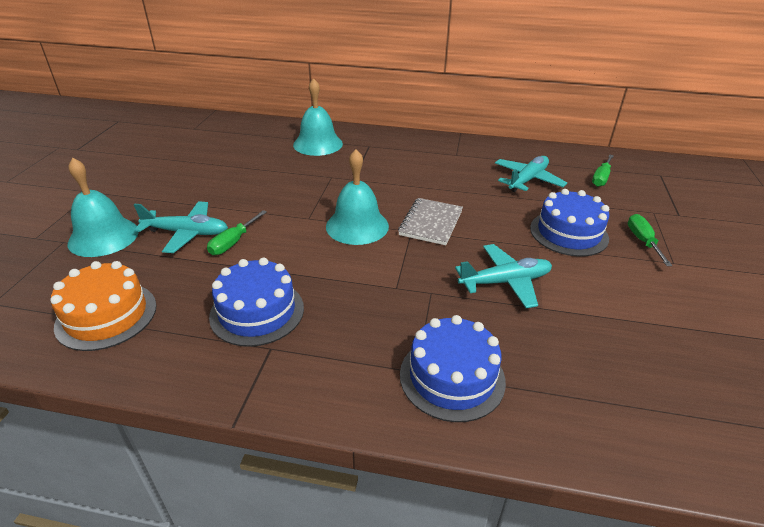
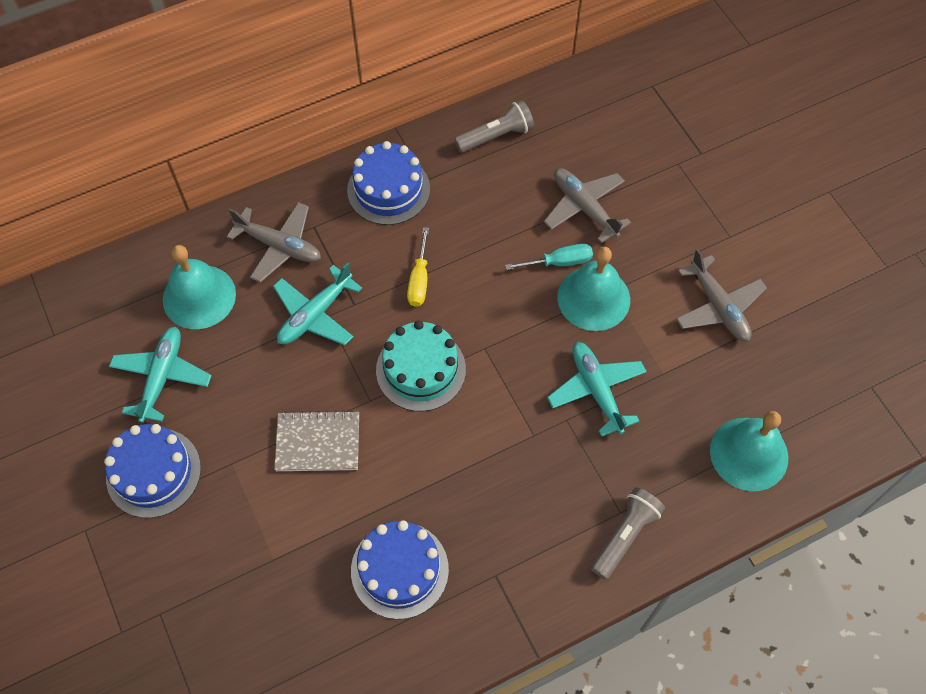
green screwdriver: [207,210,267,255] [592,155,614,187] [628,214,672,266] = 3 -> none = 0
grey flashlight: none = 0 -> [454,100,534,153] [591,487,665,580] = 2
grey plane: none = 0 -> [227,202,321,283] [544,168,631,243] [676,249,767,342] = 3
orange cake: [50,261,157,351] = 1 -> none = 0
turquoise cake: none = 0 -> [376,320,466,411] = 1
turquoise screwdriver: none = 0 -> [505,244,593,270] = 1
yellow screwdriver: none = 0 -> [407,227,429,307] = 1

